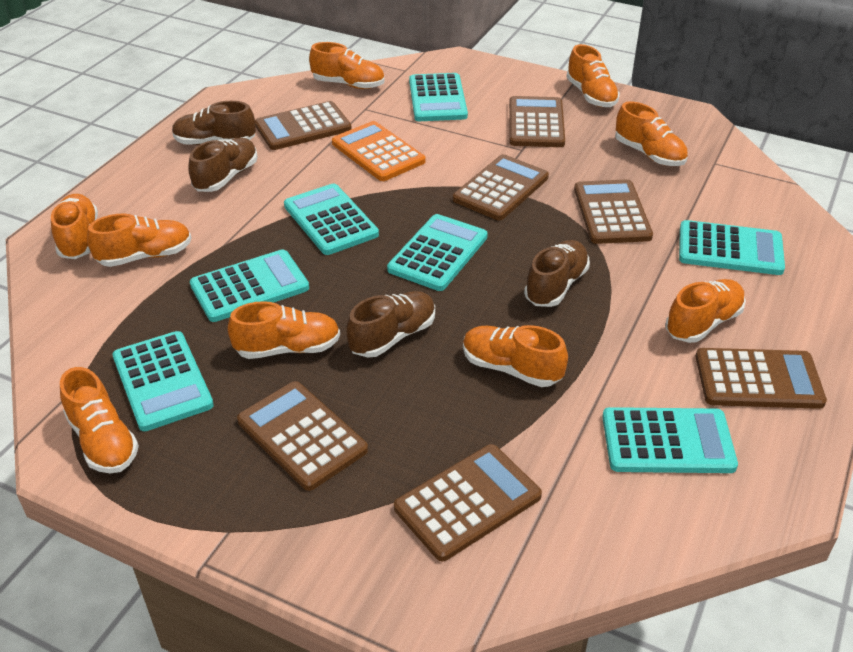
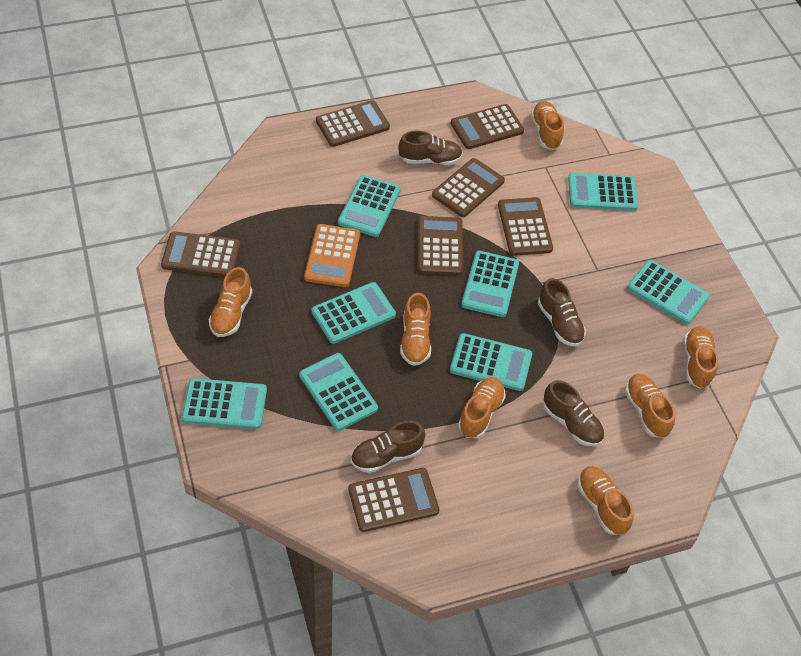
orange shoe: [51,194,98,259] [60,367,139,473] [87,213,191,267] [228,301,340,359] [309,42,384,89] [463,325,568,387] [566,44,620,107] [615,101,688,166] [666,279,746,343] = 9 -> [209,267,252,337] [400,293,431,366] [458,377,506,438] [531,101,564,150] [577,466,634,535] [625,374,675,438] [683,326,718,388] = 7
turquoise calculator: [112,331,214,431] [190,249,309,322] [284,184,379,255] [387,214,488,291] [409,73,468,121] [602,407,738,473] [679,220,785,275] = 7 -> [182,378,267,429] [299,353,378,431] [312,282,396,344] [338,175,401,237] [450,333,532,391] [461,251,519,317] [568,173,638,211] [627,260,710,324] = 8

